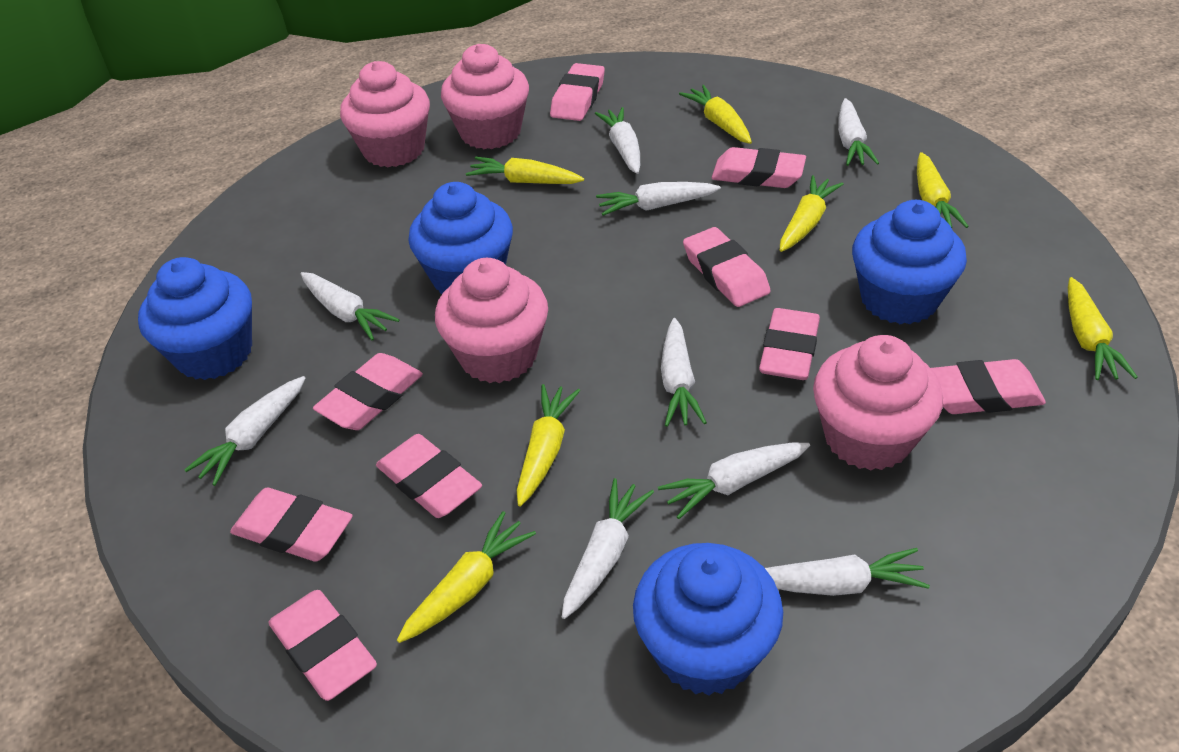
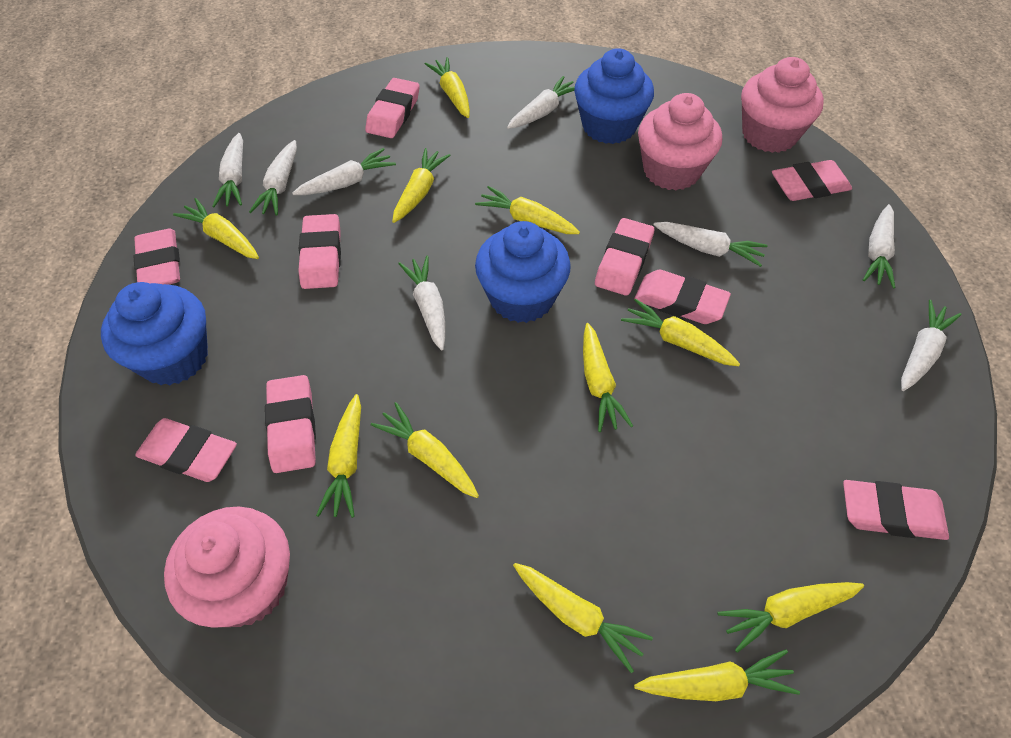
blue cupcake: [138,257,252,380] [408,182,513,294] [633,543,783,696] [852,200,967,325] = 4 -> [101,282,208,386] [475,221,571,323] [574,48,654,144] = 3
pink cupcake: [340,61,430,167] [435,258,548,383] [441,44,529,149] [813,335,943,471] = 4 -> [164,506,290,628] [638,93,722,191] [741,57,824,153] = 3
white carrot: [184,376,306,486] [301,272,400,340] [562,478,654,619] [595,107,640,174] [596,182,721,216] [658,442,810,519] [661,318,707,427] [765,548,930,596] [838,98,879,166] = 9 -> [212,133,243,207] [249,140,297,216] [292,148,396,195] [398,256,445,351] [507,76,575,129] [653,222,768,267] [863,204,895,289] [901,300,961,391] = 8
yellow carrot: [397,511,536,643] [466,157,584,184] [517,384,580,507] [679,85,752,144] [780,175,843,252] [917,152,969,228] [1068,277,1138,380] = 7 -> [173,198,259,259] [316,394,361,518] [371,402,479,498] [392,148,450,223] [425,57,470,118] [475,186,580,234] [513,563,653,673] [583,323,633,432] [621,299,740,366] [634,649,800,701] [718,582,864,653] = 11

